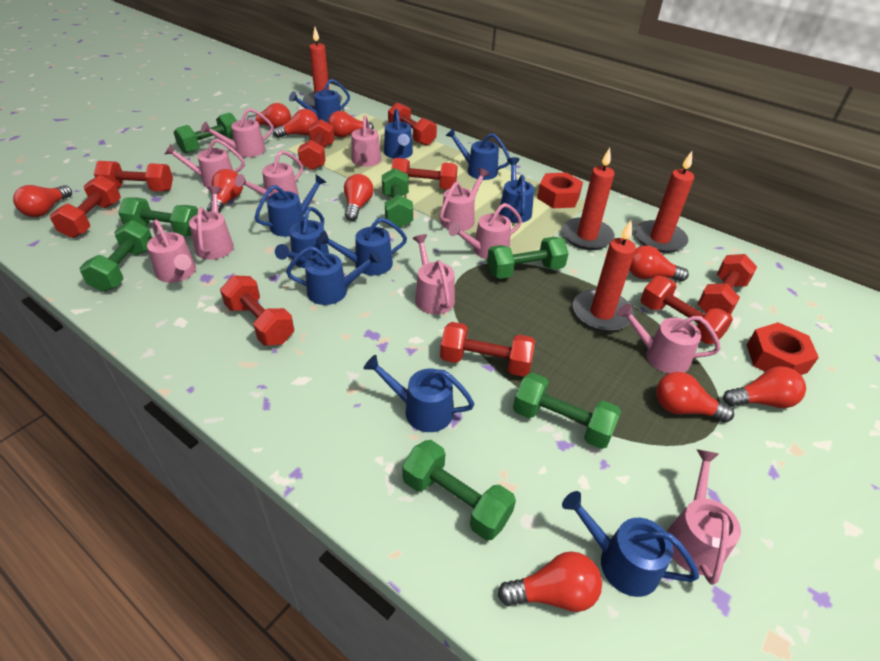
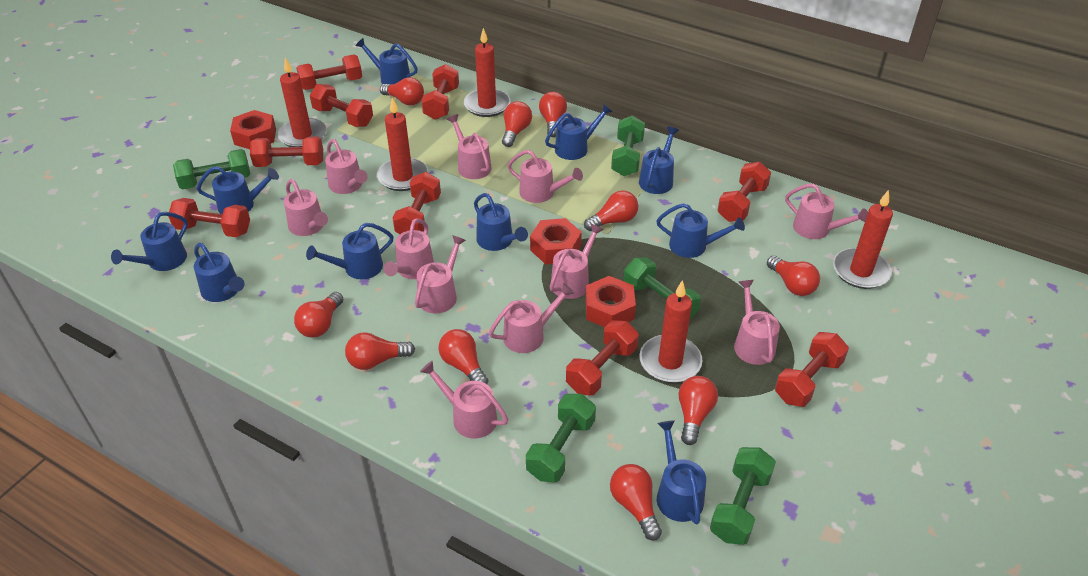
green dumbbell: [80,220,152,292] [118,197,198,236] [173,112,237,153] [382,168,413,228] [402,440,516,540] [487,237,569,279] [513,373,621,449] = 7 -> [173,149,250,189] [526,394,596,482] [611,115,645,176] [624,257,701,321] [710,447,776,545] = 5
red candle: [303,27,342,109] [562,148,615,250] [573,220,636,332] [635,151,694,253] = 4 -> [277,57,327,147] [377,98,428,191] [464,28,510,117] [639,280,702,383] [833,190,893,289] = 5
red nut: [537,172,583,208] [747,322,819,375] = 2 -> [230,110,276,149] [530,218,582,265] [585,276,636,327] = 3

